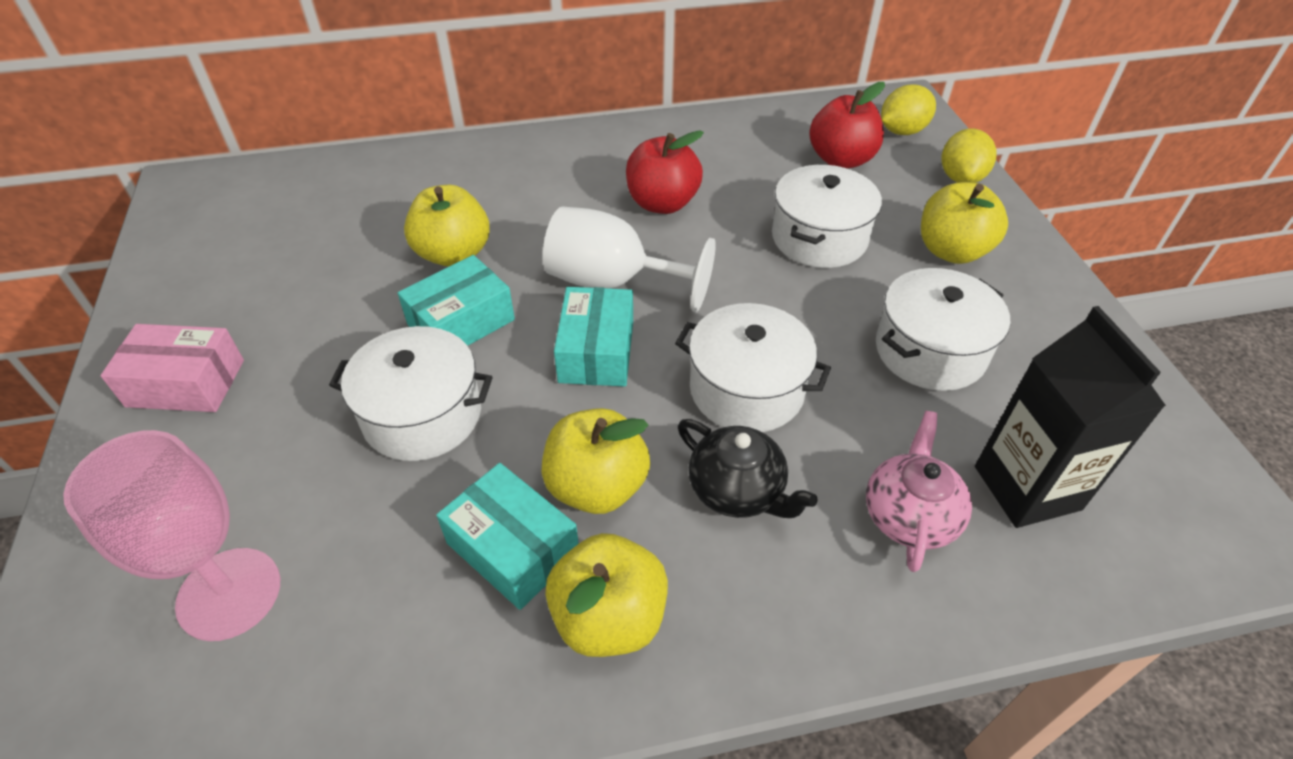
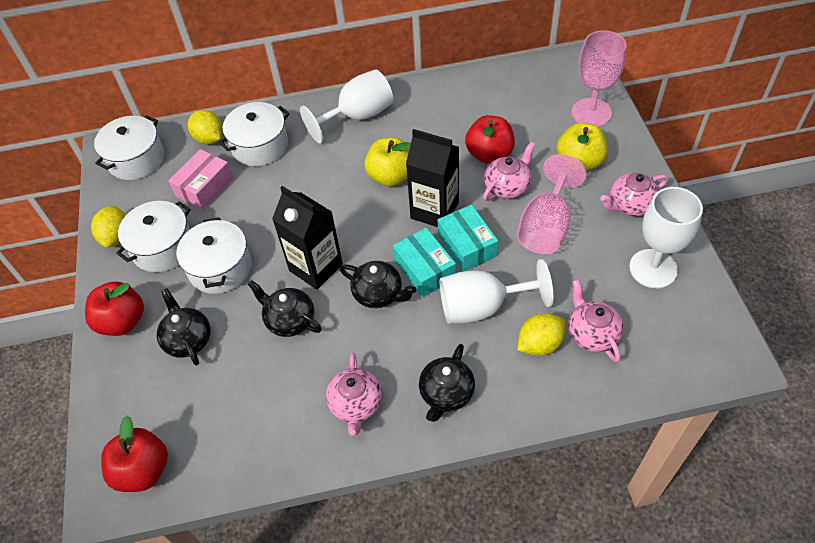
black carton: [975,306,1166,528] = 1 -> [272,186,343,290] [406,129,459,227] = 2
black teapot: [678,419,818,518] = 1 -> [157,288,211,366] [248,281,322,337] [340,261,416,308] [419,344,475,422] = 4
pink goblet: [63,430,280,641] = 1 -> [517,154,587,254] [571,30,627,127] = 2
pink teapot: [866,411,972,572] = 1 -> [326,353,382,435] [483,142,536,201] [568,280,624,362] [600,173,668,216] = 4
red apple: [626,130,704,214] [809,82,885,168] = 2 -> [85,281,144,336] [101,416,168,492] [465,115,515,164] = 3
turquoise box: [398,255,515,346] [436,463,579,610] [554,287,633,387] = 3 -> [393,228,456,297] [438,205,498,272] = 2
white goblet: [543,206,716,312] = 1 -> [300,70,393,144] [440,259,553,324] [629,187,703,288] = 3
yellow apple: [404,185,490,267] [541,408,650,514] [545,533,668,657] [921,182,1008,264] = 4 -> [364,138,411,186] [556,122,608,171] = 2
yellow lemon: [881,85,936,135] [941,128,997,183] = 2 -> [91,206,126,248] [188,110,223,144] [518,313,565,356] = 3

